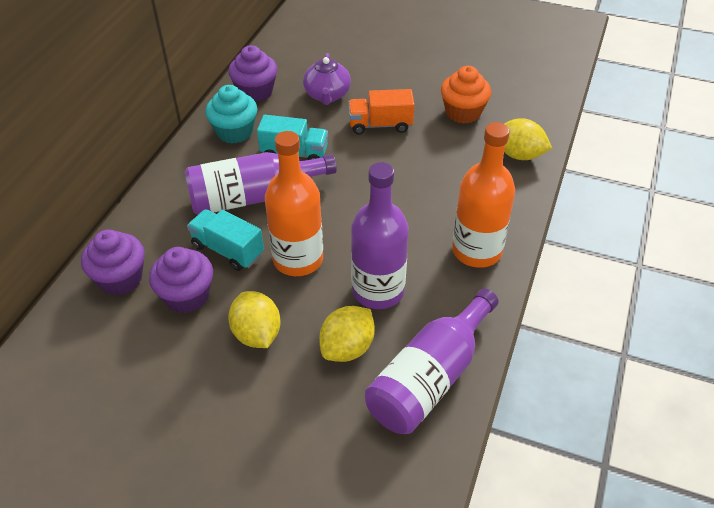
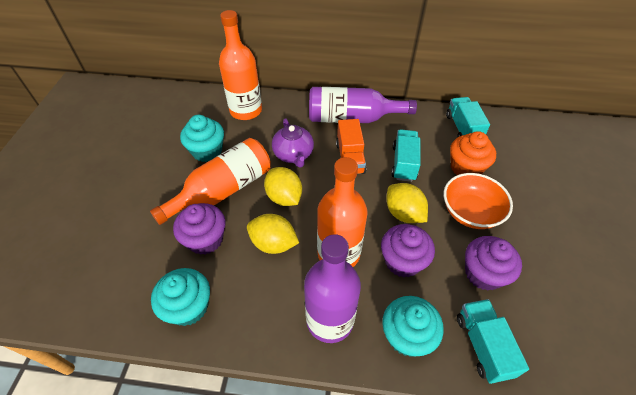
orange bottle: [265,131,323,276] [452,122,515,268] = 2 -> [150,138,271,225] [219,10,262,120] [317,157,367,267] = 3
orange bowl: none = 0 -> [444,173,513,229] = 1
purple bottle: [185,152,337,215] [351,162,409,309] [365,288,499,434] = 3 -> [304,234,361,343] [309,87,417,123] = 2
turquoise cupcake: [205,85,257,143] = 1 -> [151,268,210,326] [180,115,224,162] [382,296,444,356] = 3
turquoise truck: [187,209,264,271] [257,115,328,160] = 2 -> [391,130,421,182] [446,97,490,138] [457,299,529,384] = 3

